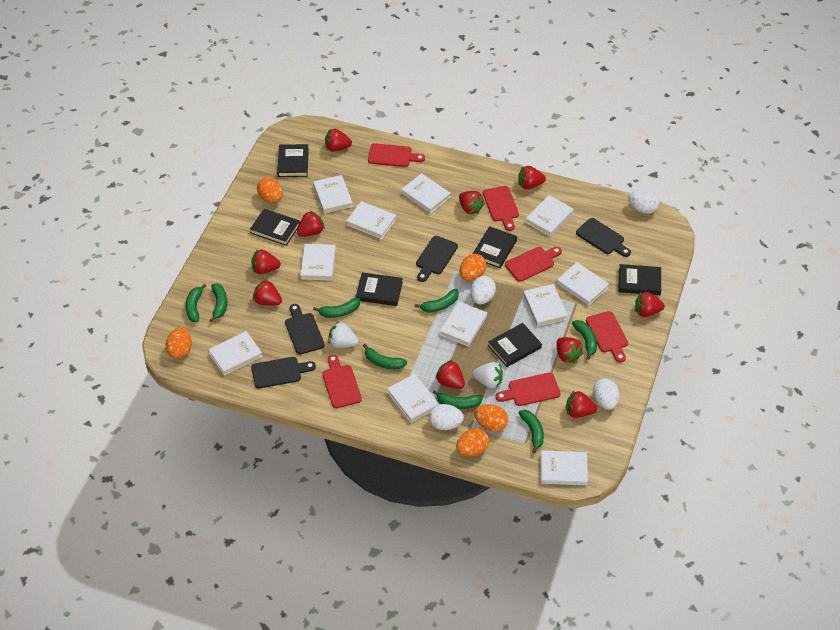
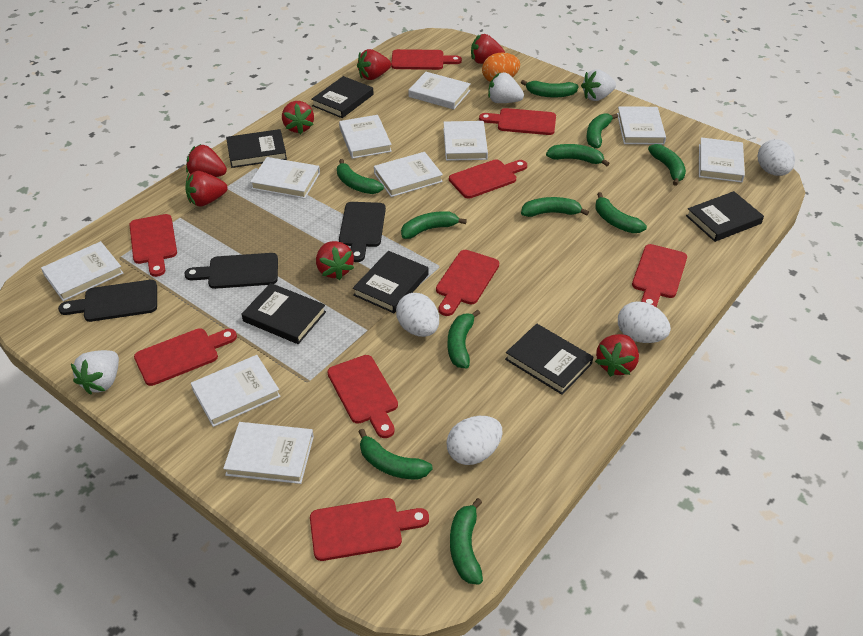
black cutting board: [251,357,316,388] [285,304,325,354] [416,236,458,282] [576,218,631,257] = 4 -> [58,280,157,322] [184,253,278,289] [339,202,386,262] = 3
green banana: [185,284,206,322] [210,284,227,322] [313,298,360,318] [363,344,407,369] [415,289,459,312] [433,390,483,409] [519,410,544,453] [572,320,597,360] = 8 -> [337,159,384,194] [359,429,433,480] [401,211,467,239] [448,309,480,369] [450,498,483,585] [521,80,579,98] [521,197,589,217] [546,144,610,166] [586,113,618,148] [595,192,647,233] [648,144,686,186] = 11
orange egg: [166,327,192,359] [257,177,283,203] [456,428,489,456] [460,254,487,281] [474,404,508,432] = 5 -> [482,53,520,82] = 1
red cutting board: [322,354,362,408] [368,143,425,167] [483,186,519,231] [496,373,561,406] [505,247,562,282] [586,311,628,363] = 6 -> [129,214,177,277] [134,328,237,386] [310,498,429,561] [327,355,398,438] [391,49,462,70] [436,250,499,316] [449,159,527,199] [479,108,556,135] [632,244,687,307] = 9
red strawberry: [251,250,281,274] [253,279,282,305] [297,211,325,237] [325,128,352,152] [435,360,465,389] [459,191,485,214] [518,166,546,189] [556,337,583,363] [566,391,597,418] [635,292,665,317] = 10 -> [185,171,228,207] [186,144,227,177] [282,101,314,134] [316,241,354,280] [357,49,391,80] [471,34,505,64] [595,334,639,377] = 7
white book: [208,331,263,376] [300,244,336,281] [313,175,353,214] [346,201,396,239] [387,374,439,423] [401,173,450,213] [440,301,487,347] [523,284,568,327] [525,195,574,236] [541,450,588,485] [557,262,609,306] = 11 -> [41,241,123,301] [191,355,281,427] [223,422,314,484] [250,157,320,199] [339,115,392,159] [374,152,443,197] [408,72,470,109] [443,121,488,161] [617,106,666,145] [699,137,745,183] = 10
white strawberry: [328,321,358,348] [472,362,503,388] = 2 -> [71,350,119,395] [488,72,524,103] [581,69,616,101] = 3

